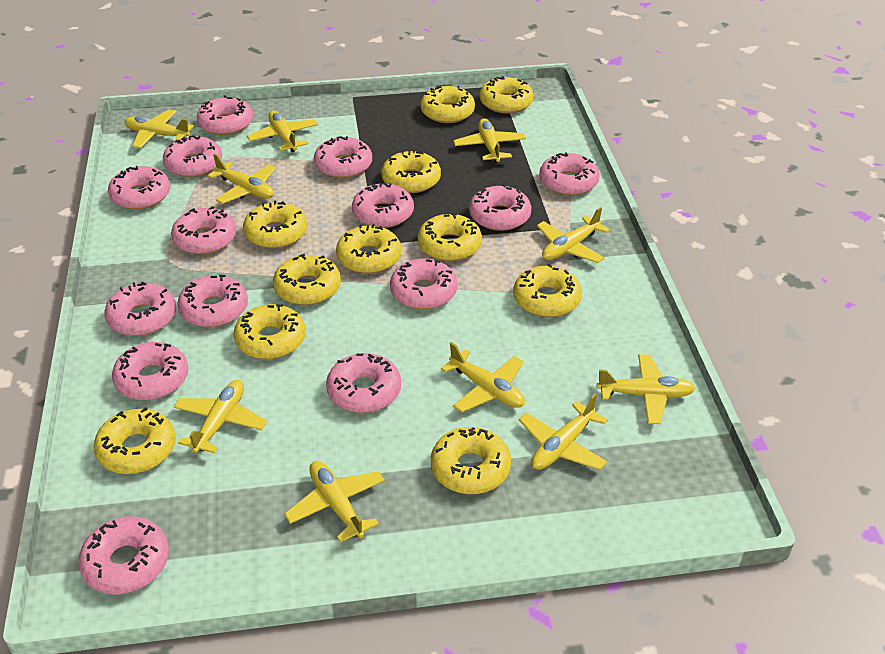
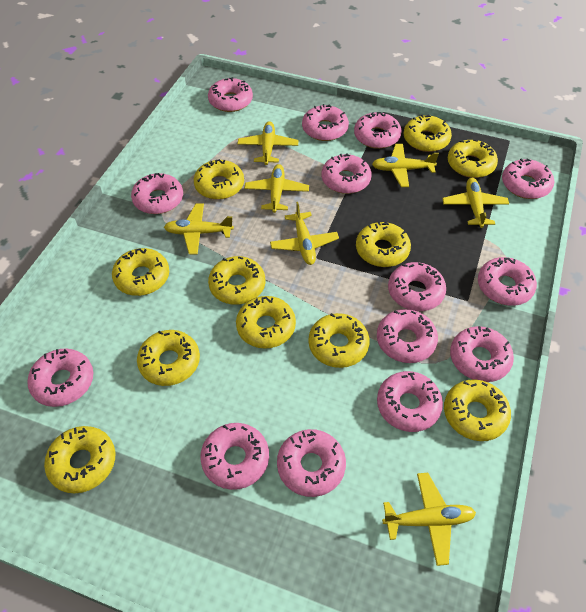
yellow plane: [124,109,194,148] [173,380,267,453] [207,154,276,204] [247,111,318,152] [284,461,385,543] [441,342,525,412] [453,118,526,163] [519,394,608,470] [537,207,610,263] [597,354,695,424] = 10 -> [164,204,234,254] [238,121,298,165] [244,164,309,213] [270,202,339,265] [372,144,439,187] [382,473,476,566] [442,178,509,228] = 7

